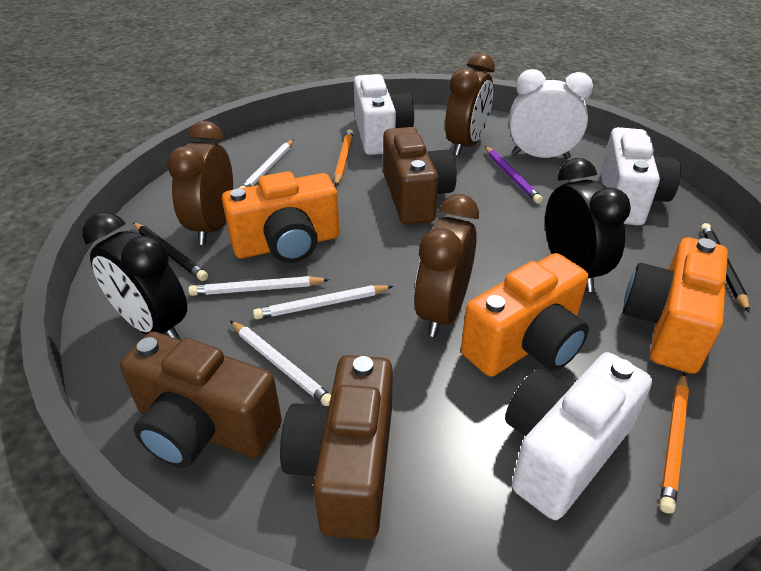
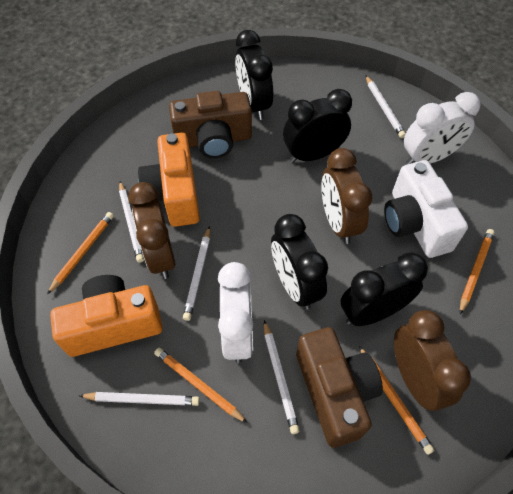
black clock: [82,212,187,340] [545,158,631,292] = 2 -> [235,30,273,120] [271,214,328,310] [283,89,352,163] [341,252,428,326] = 4
black pencil: [133,222,208,281] [701,223,750,313] = 2 -> none = 0
brown camera: [120,332,282,468] [280,355,393,540] [383,127,457,225] = 3 -> [169,91,252,158] [296,327,383,448] = 2
orange camera: [222,171,340,263] [461,253,589,377] [623,237,728,374] = 3 -> [50,275,163,357] [138,133,200,227] = 2
orange pencil: [334,129,354,186] [660,373,689,514] = 2 -> [47,212,114,295] [154,348,247,423] [359,346,434,455] [460,229,495,314] = 4
purple pencil: [485,146,543,204] = 1 -> none = 0
white camera: [354,74,414,155] [505,352,652,520] [601,127,681,226] = 3 -> [384,160,468,258] = 1
white clock: [509,69,593,159] = 1 -> [218,262,253,363] [404,92,481,165] = 2
white pencil: [188,276,330,296] [230,321,331,406] [239,139,294,188] [253,285,393,319] = 4 -> [79,392,200,406] [119,181,144,263] [183,226,210,321] [264,320,300,434] [366,76,406,138] = 5

